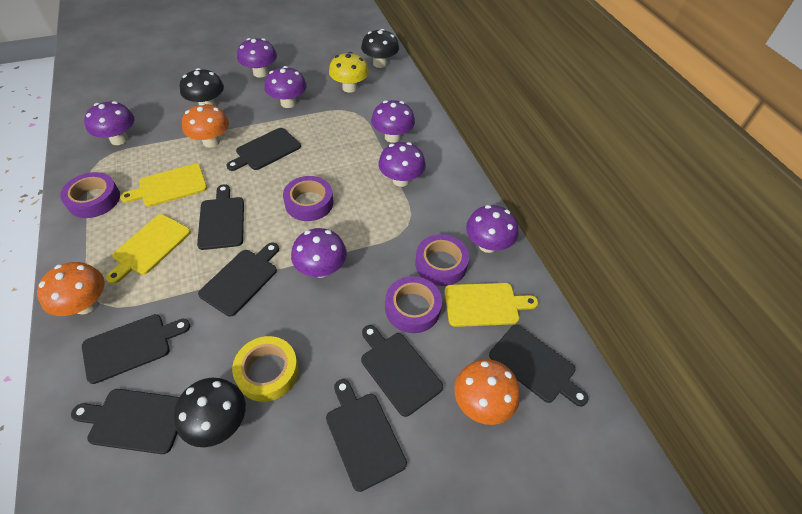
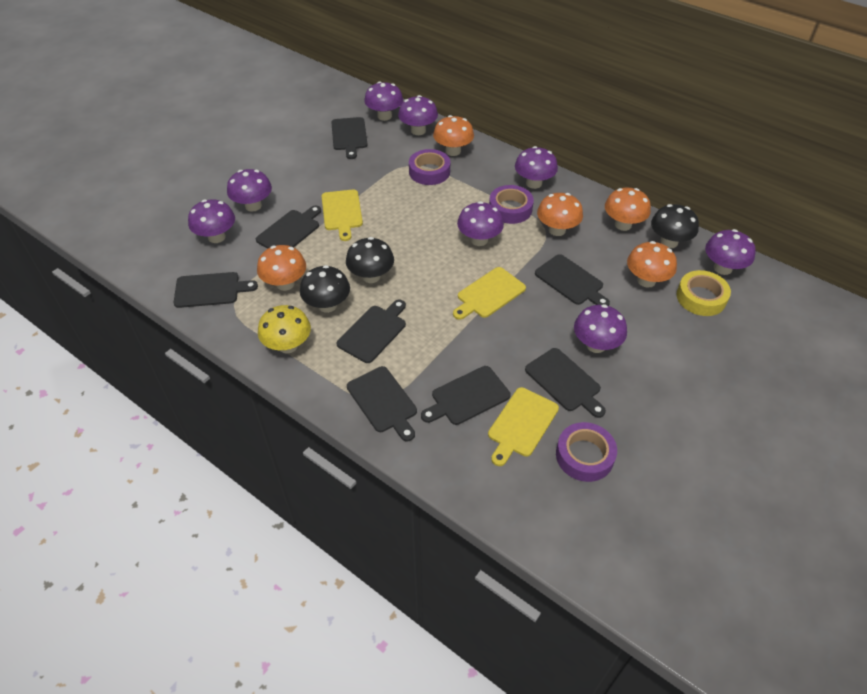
orange mushroom: [37,262,105,316] [182,103,229,147] [455,359,520,425] = 3 -> [257,245,306,291] [433,115,474,156] [537,193,583,236] [605,187,651,231] [627,241,677,288] = 5
purple mushroom: [84,101,135,145] [237,38,277,78] [264,66,307,108] [291,228,347,278] [371,100,415,143] [378,142,426,187] [466,205,518,253] = 7 -> [188,199,235,243] [227,169,272,212] [364,81,403,121] [398,95,438,135] [457,201,504,246] [515,146,558,189] [574,304,627,353] [705,229,756,275] = 8
purple tape: [60,172,120,218] [283,176,333,221] [385,276,442,333] [415,234,469,286] = 4 -> [409,149,450,185] [489,185,534,224] [556,422,617,482] = 3

